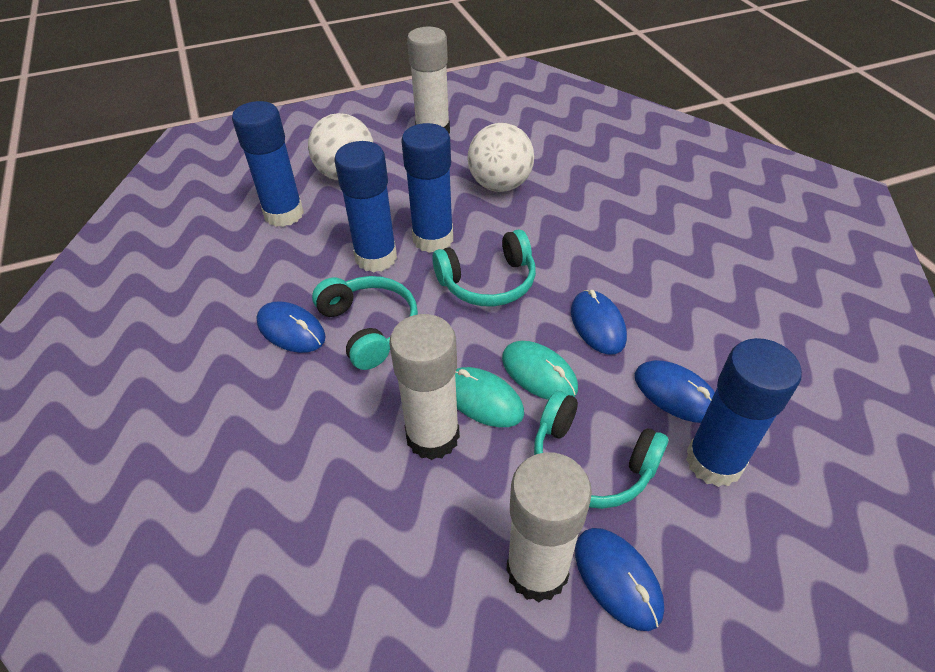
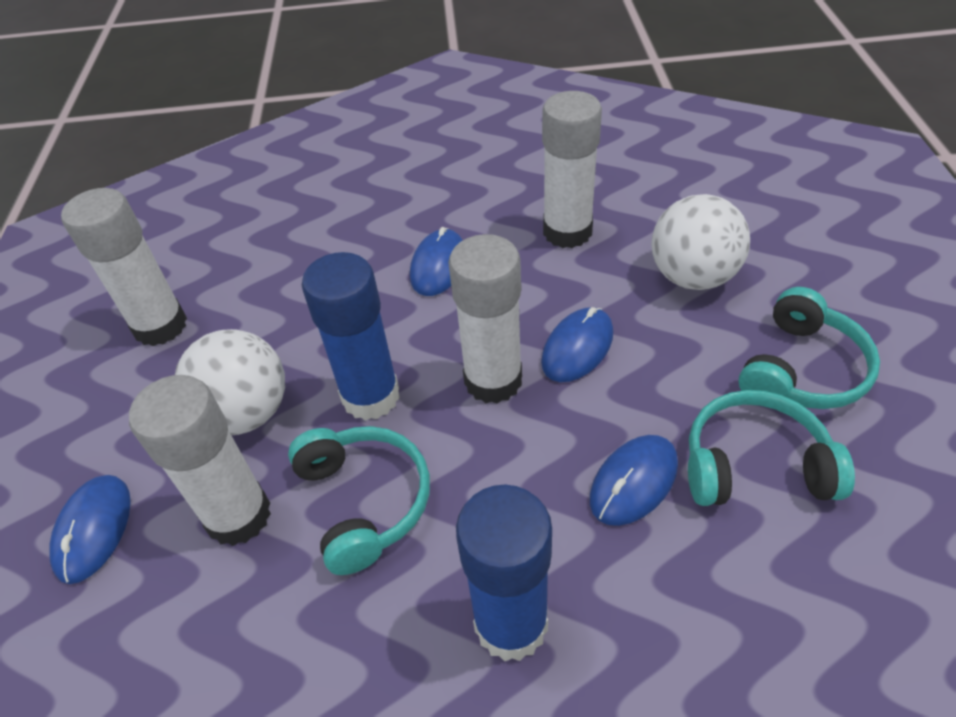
blue glue stick: [232,101,304,227] [334,141,397,272] [401,123,453,253] [686,338,802,487] = 4 -> [302,252,400,421] [456,485,552,661] = 2
turquoise mouse: [455,367,524,427] [502,341,578,400] = 2 -> none = 0
white glue stick: [389,314,460,460] [407,27,450,133] [506,452,592,602] = 3 -> [61,188,187,346] [129,375,271,546] [448,234,522,404] [542,91,602,248] = 4

